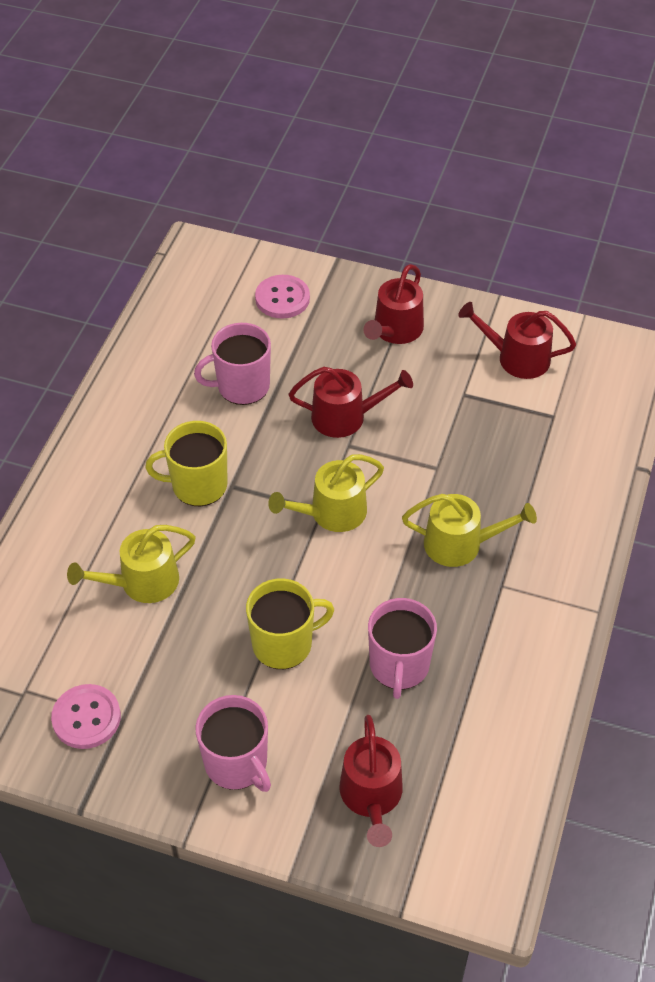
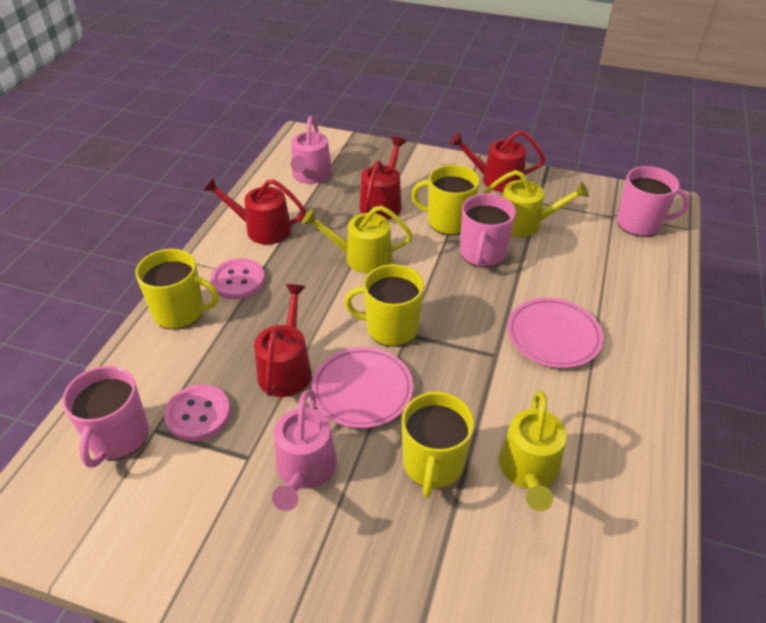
pink plate: none = 0 -> [311,347,413,428] [507,298,603,368] = 2
pink watering can: none = 0 -> [272,390,337,511] [291,116,332,184] = 2
yellow mug: [145,421,227,506] [246,578,334,669] = 2 -> [135,249,219,330] [344,264,424,347] [402,392,474,498] [411,165,480,235] = 4

